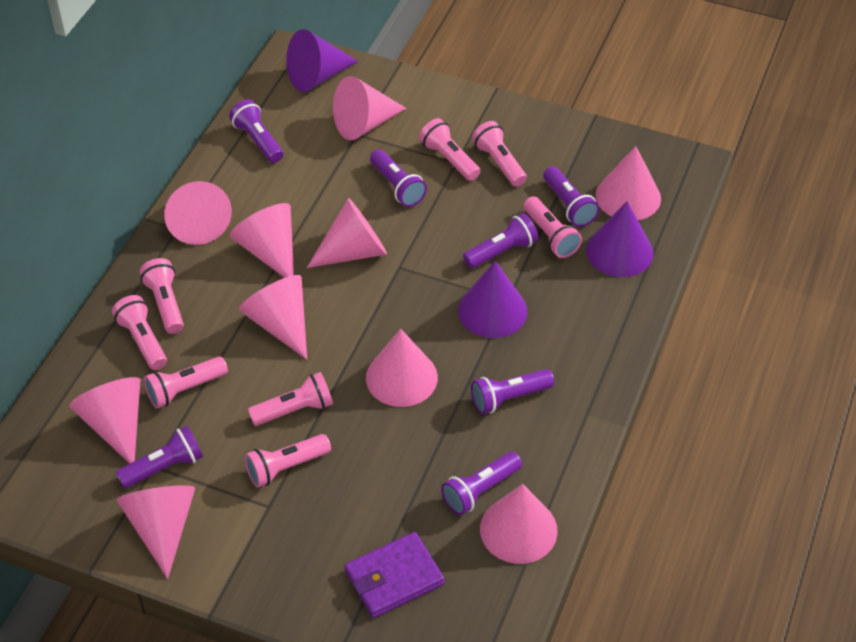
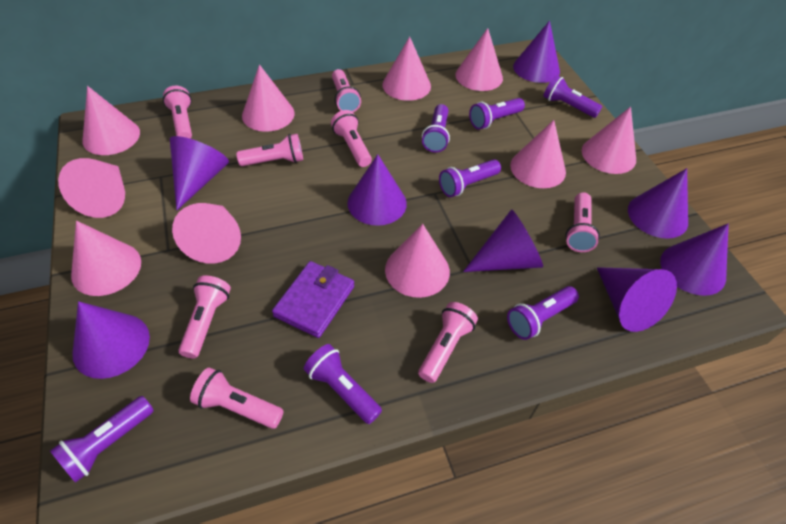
purple cone: [286,29,358,92] [458,261,527,338] [586,201,654,277] = 3 -> [72,301,150,379] [170,136,229,210] [347,154,407,226] [463,209,543,272] [513,21,560,83] [597,267,677,332] [628,168,688,239] [660,224,729,296] = 8

